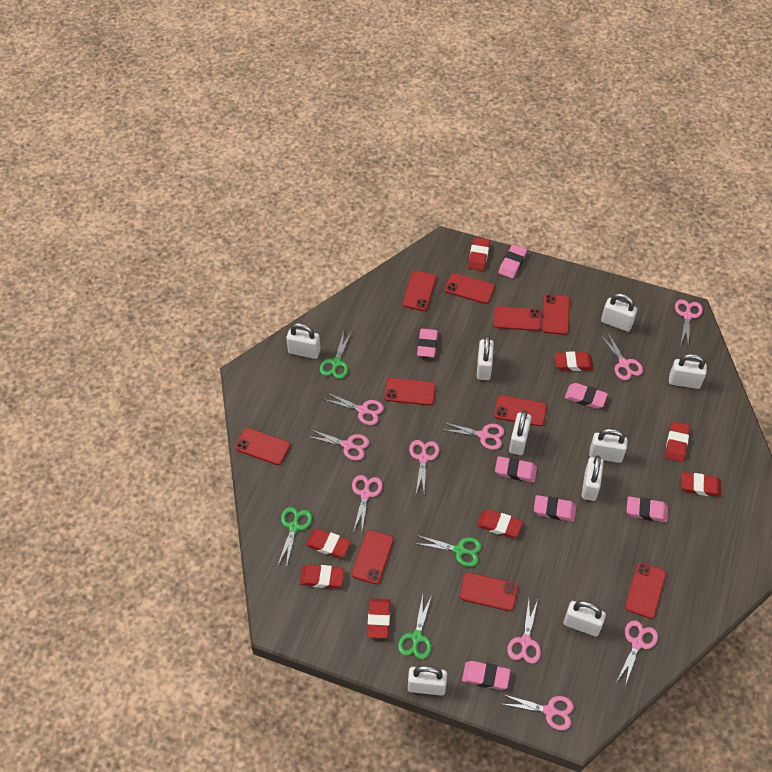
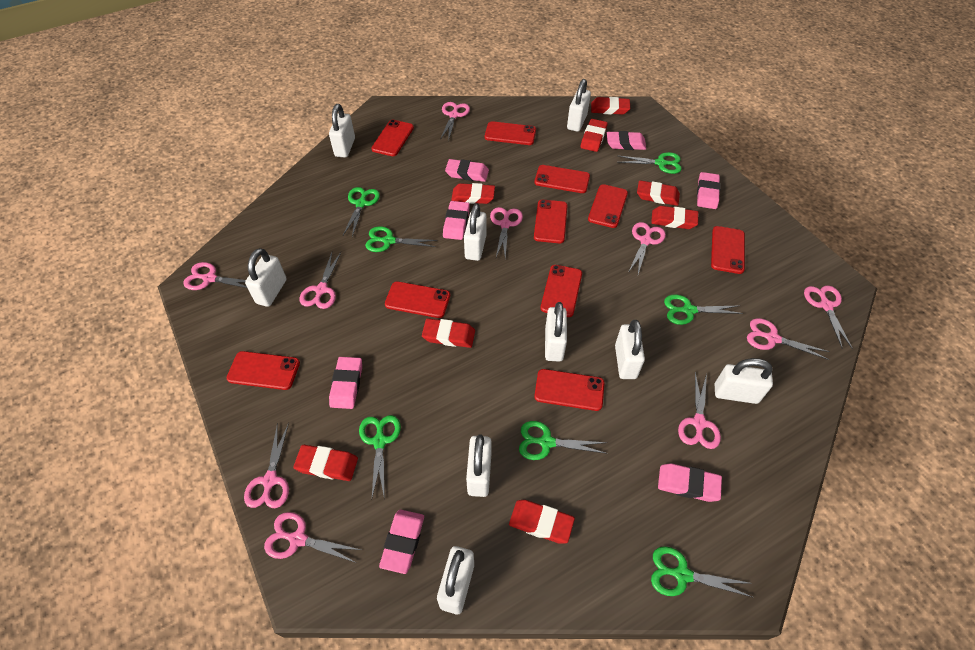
green scissors: [278,507,312,568] [320,331,352,379] [398,595,432,659] [414,535,482,567] = 4 -> [343,187,380,237] [359,415,401,500] [365,226,437,252] [519,421,608,460] [617,152,682,174] [651,546,753,597] [664,294,743,325] = 7

